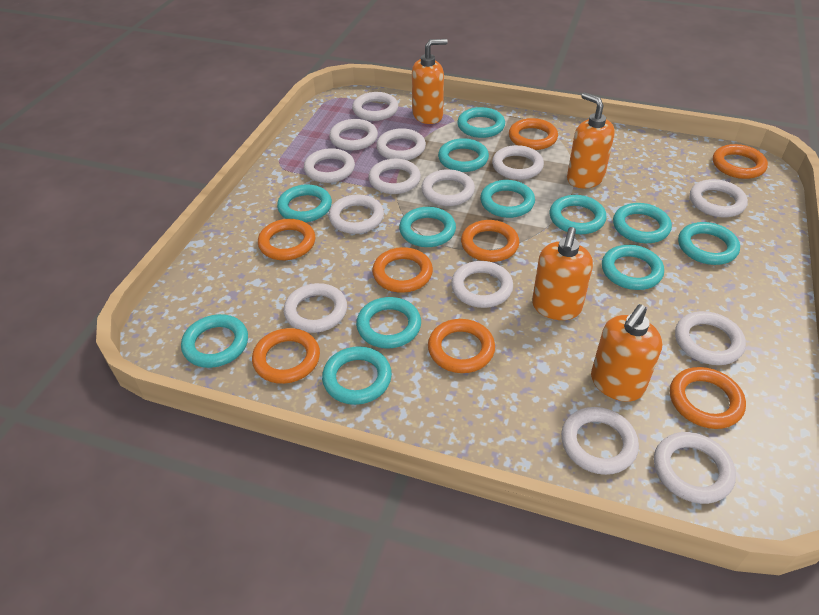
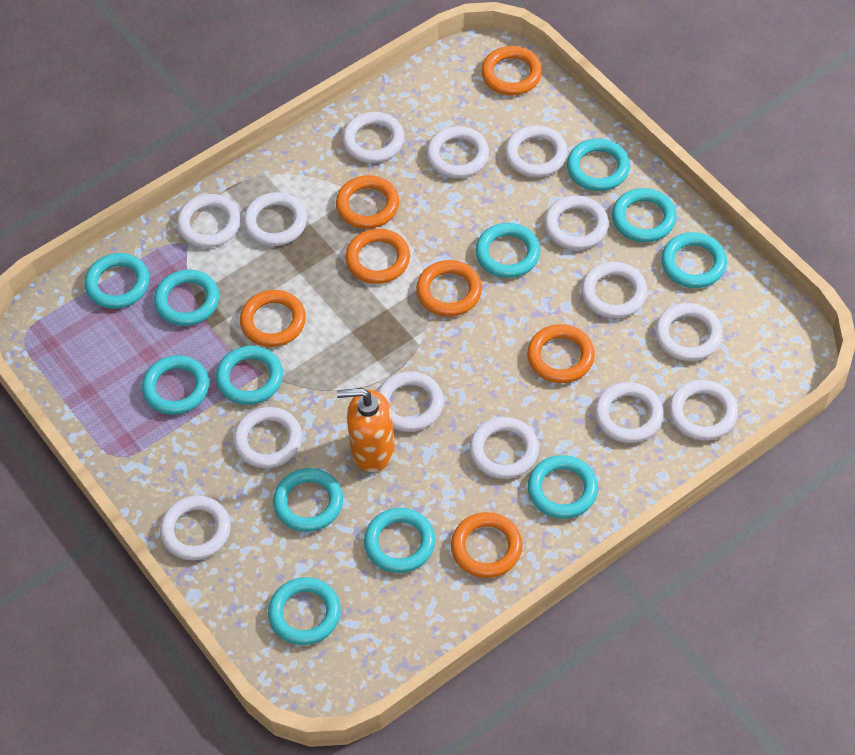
orange ring: [252,328,320,384] [258,219,315,260] [372,247,433,293] [428,319,495,373] [461,220,519,262] [509,118,558,150] [670,367,746,429] [713,144,768,179] = 8 -> [240,290,306,347] [336,175,399,229] [345,228,410,284] [416,260,482,317] [451,512,523,578] [481,46,542,95] [527,324,595,383] = 7
orange soap dispenser: [412,39,448,124] [532,227,593,320] [567,92,615,188] [591,304,662,402] = 4 -> [337,388,395,472] = 1

